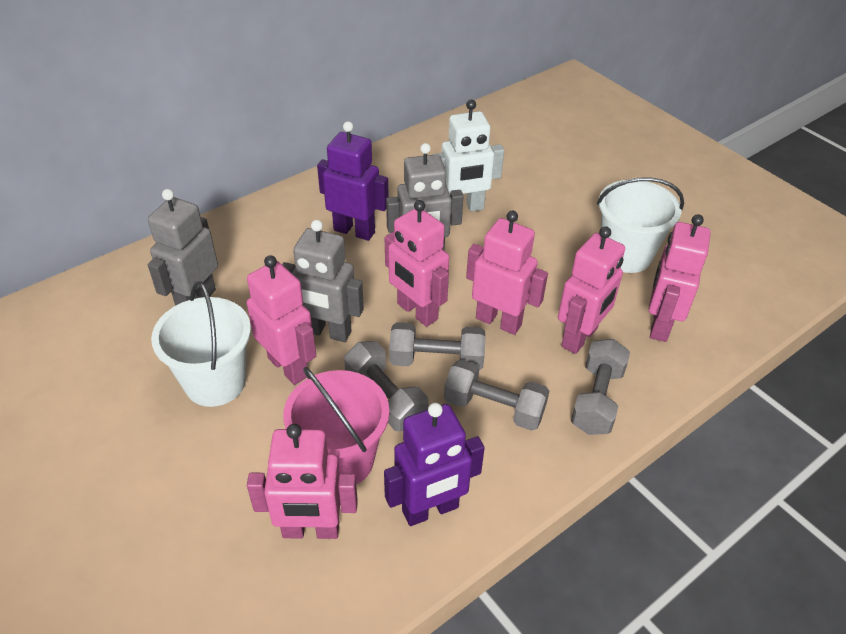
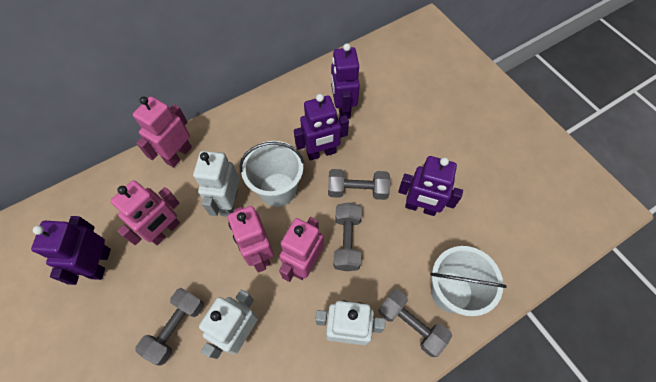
grey robot: [148,189,218,306] [282,220,364,342] [386,143,464,251] = 3 -> none = 0
pink bucket: [283,367,389,485] = 1 -> none = 0
pink robot: [247,255,316,385] [247,424,358,539] [385,200,449,327] [466,211,548,335] [558,226,625,354] [649,214,711,342] = 6 -> [111,180,180,245] [133,96,192,168] [228,206,274,273] [279,217,324,282] = 4
purple robot: [317,121,389,241] [384,403,485,526] = 2 -> [31,216,111,285] [294,94,349,161] [331,43,360,119] [398,156,463,216] = 4
white robot: [433,100,504,212] = 1 -> [193,151,239,217] [199,290,258,359] [316,300,385,345] = 3

